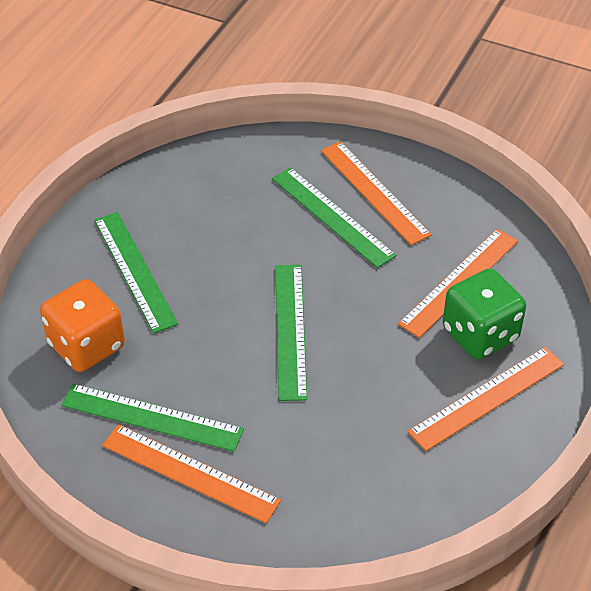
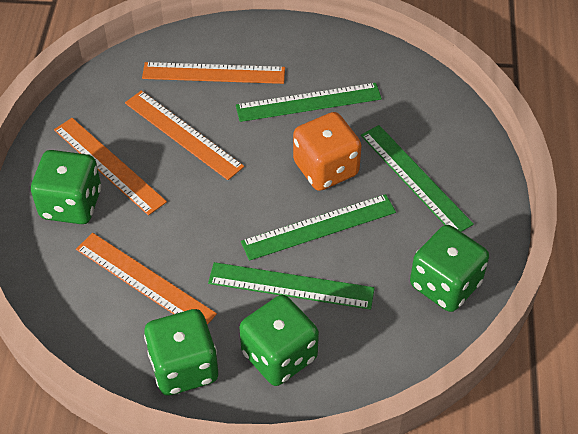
green dice: [443,268,526,359] = 1 -> [31,150,101,224] [144,309,218,396] [240,295,319,386] [410,225,489,312] = 4

